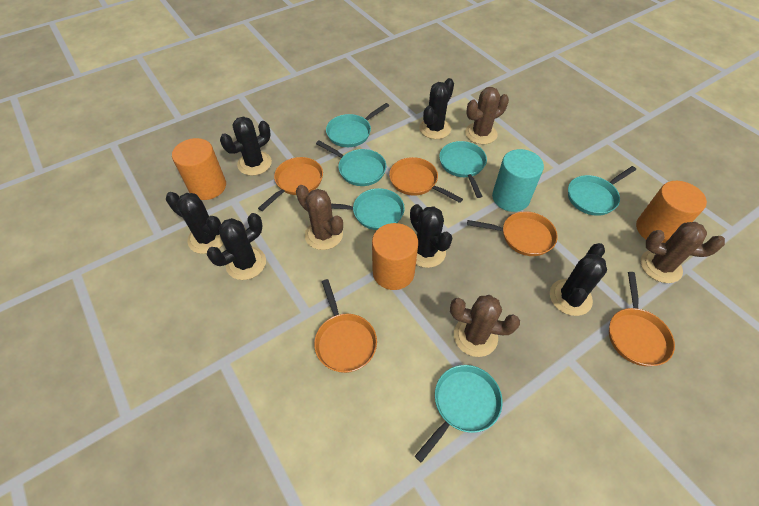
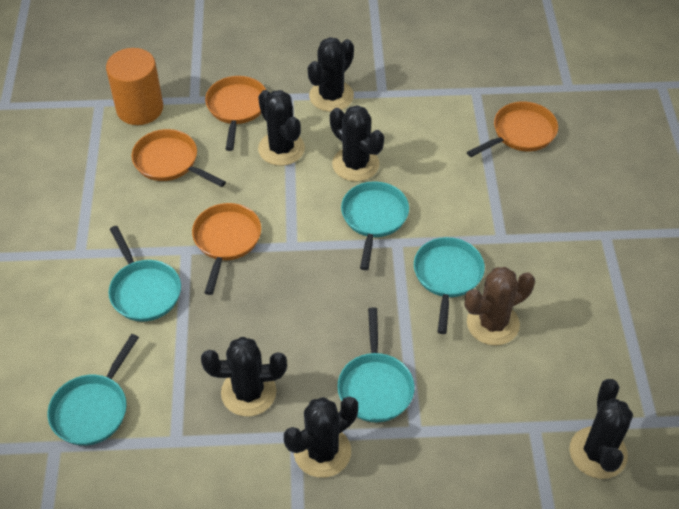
brown cactus: [296,185,343,250] [450,295,520,357] [465,87,509,145] [640,222,725,283] = 4 -> [465,267,535,346] = 1
orange cylinder: [172,138,226,200] [372,223,418,290] [636,181,707,243] = 3 -> [106,48,163,125] = 1
orange pan: [258,157,323,211] [314,279,377,373] [389,157,463,203] [467,211,558,256] [609,272,675,366] = 5 -> [131,129,226,187] [192,203,261,295] [205,76,266,151] [467,101,558,157] = 4
turquoise cylinder: [492,149,544,212] = 1 -> none = 0
turquoise pan: [316,140,386,186] [326,103,389,147] [331,188,405,230] [415,365,503,463] [439,141,487,198] [568,166,636,216] = 6 -> [48,334,139,446] [109,226,181,322] [337,307,415,422] [341,181,409,270] [414,237,485,334] = 5

